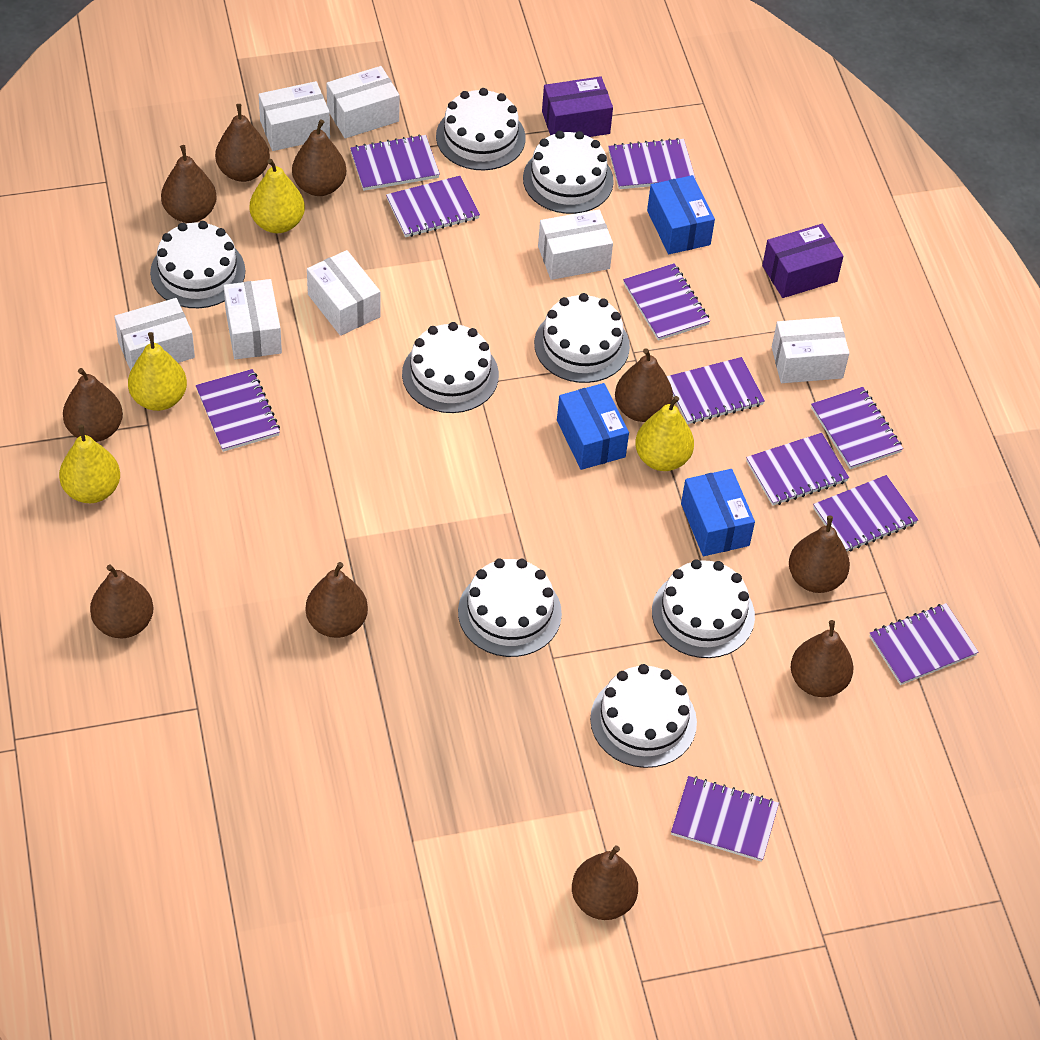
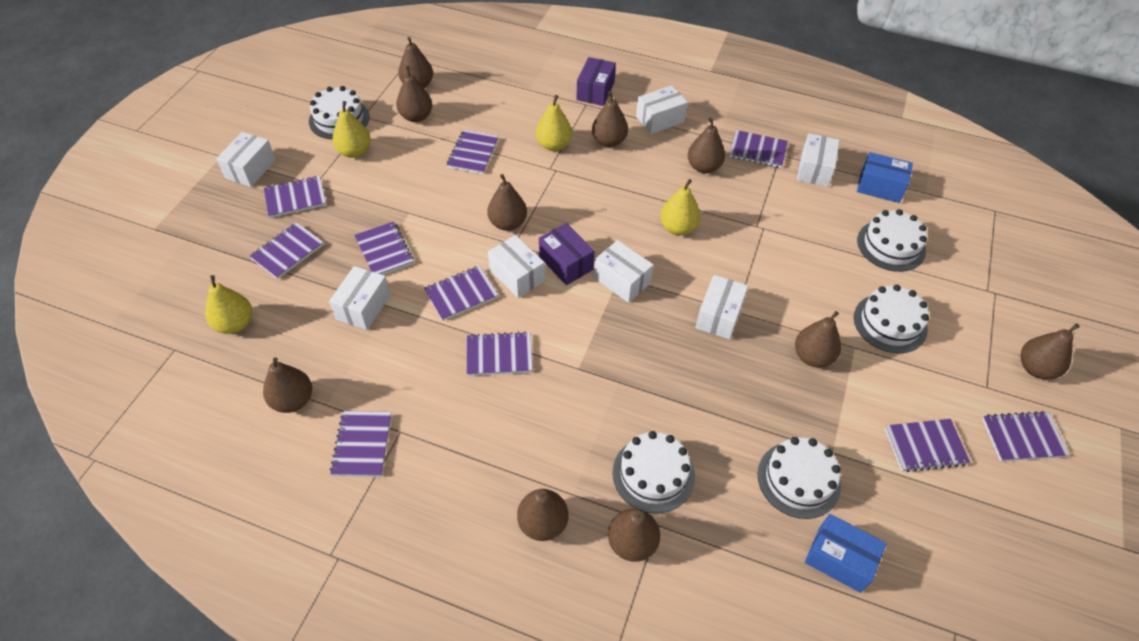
blue box: [557,383,629,470] [647,175,715,254] [681,469,755,556] = 3 -> [805,514,887,593] [857,152,913,203] = 2
purple notebook: [196,369,280,452] [350,134,440,191] [386,176,480,237] [608,138,695,189] [623,263,710,341] [667,357,765,424] [671,776,779,862] [746,433,849,506] [811,387,903,469] [813,475,918,552] [869,603,978,685] = 11 -> [250,222,324,279] [264,176,326,218] [330,411,391,477] [354,222,414,275] [424,266,498,321] [447,130,499,174] [466,331,533,376] [729,130,788,168] [885,419,970,472] [982,411,1069,461] = 10
white cake: [150,221,245,308] [402,322,499,413] [436,88,526,170] [458,558,562,657] [523,131,614,214] [534,293,630,383] [590,664,697,768] [652,559,755,658] = 8 -> [309,86,370,139] [613,431,695,513] [758,437,841,519] [854,284,929,353] [857,209,927,272] = 5

